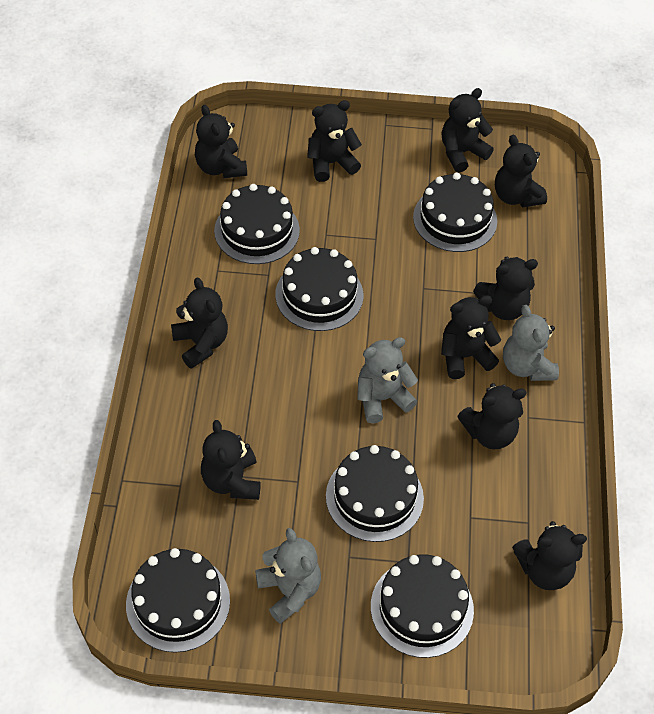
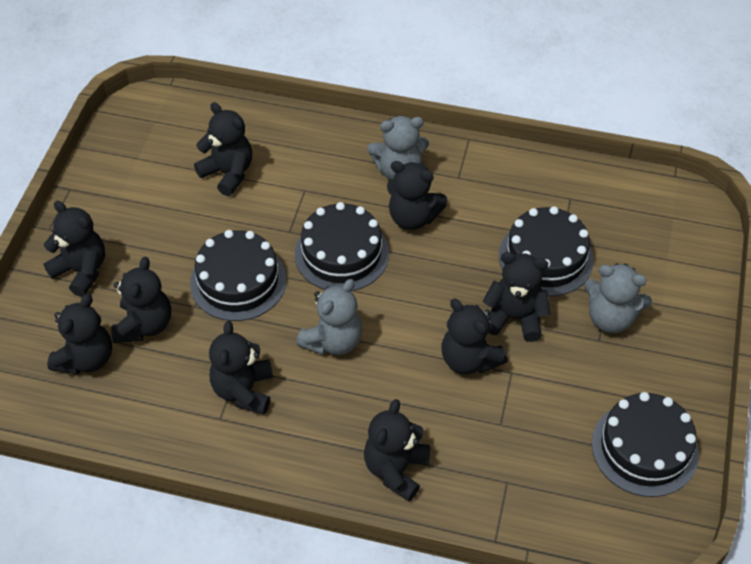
black cake: [126,548,230,653] [214,184,300,264] [275,247,363,331] [326,445,424,542] [371,554,474,658] [413,173,497,252] = 6 -> [190,230,287,321] [295,202,389,291] [499,206,594,296] [592,392,699,497] = 4
black teddy bear: [171,277,228,369] [195,105,247,178] [201,420,261,500] [307,100,362,182] [441,295,501,379] [442,88,494,173] [457,383,527,449] [473,257,538,320] [495,135,547,207] [512,521,587,590] = 10 -> [44,201,105,297] [47,294,112,375] [111,257,171,343] [194,102,252,196] [209,321,273,415] [364,399,431,502] [387,161,448,230] [442,299,508,374] [482,252,550,342] = 9

